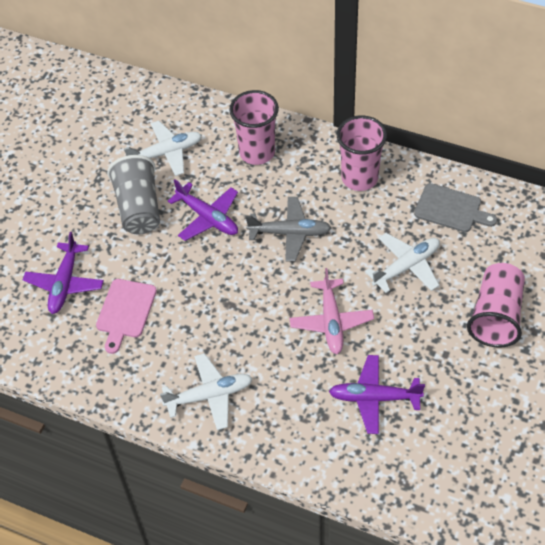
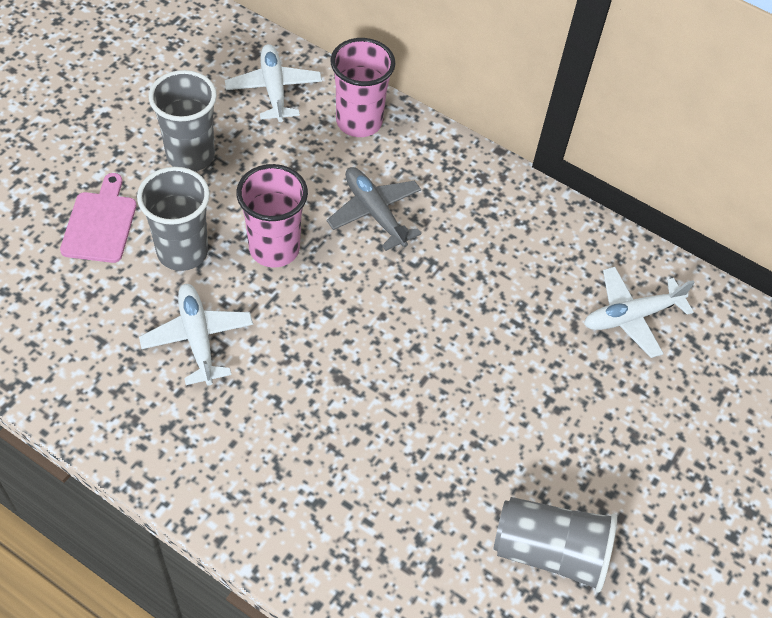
grey cup: [107,155,160,234] = 1 -> [137,167,210,271] [149,70,217,171] [493,497,617,592] = 3
grey cutting board: [414,183,497,232] = 1 -> none = 0
pink cup: [229,90,279,165] [337,115,387,191] [467,263,525,348] = 3 -> [236,164,308,268] [330,38,395,137] = 2
pink plane: [290,268,374,354] = 1 -> none = 0
purple plane: [23,232,104,314] [168,179,238,241] [329,355,425,434] = 3 -> none = 0

